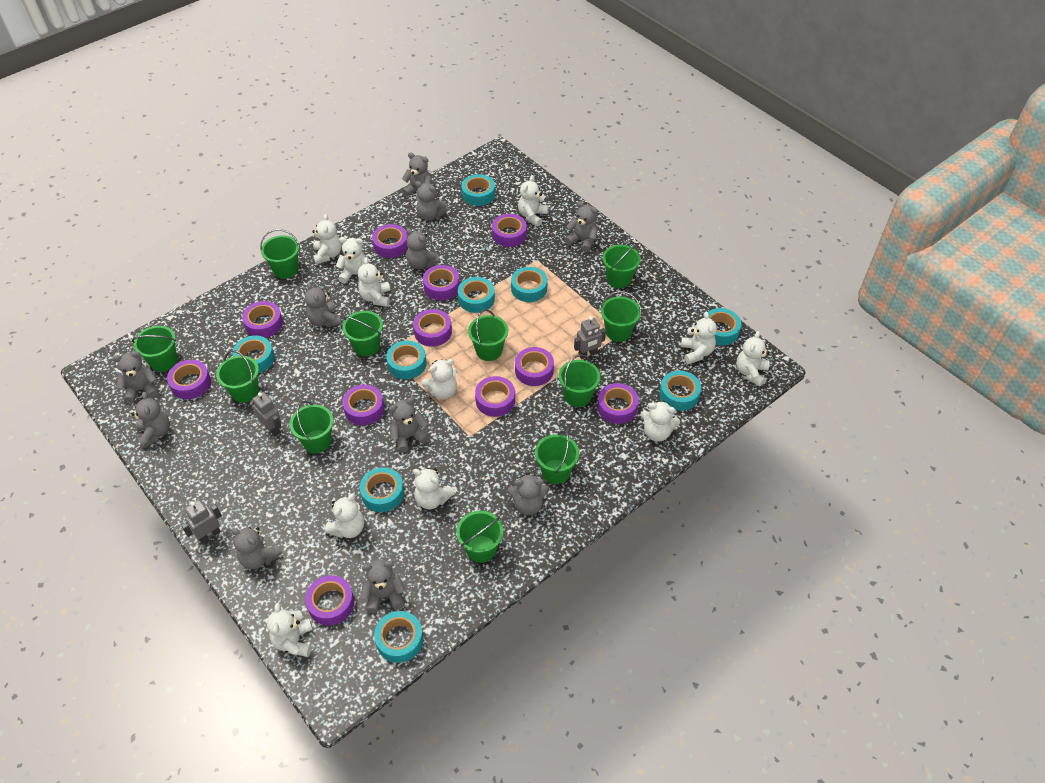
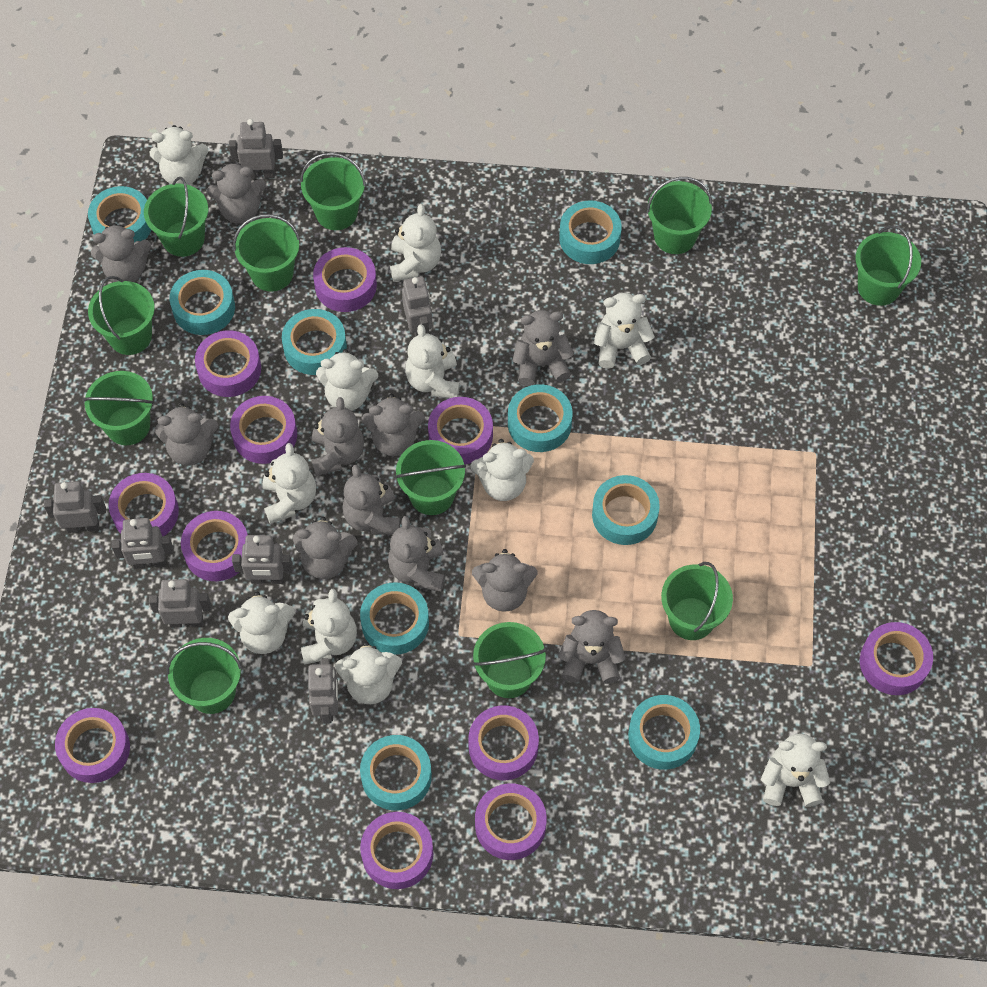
grey robot: [181,500,222,544] [252,392,282,436] [574,316,606,359] = 3 -> [44,481,106,533] [112,518,174,569] [149,579,211,628] [229,119,283,179] [232,535,293,584] [308,658,338,724] [402,276,433,337] = 7

